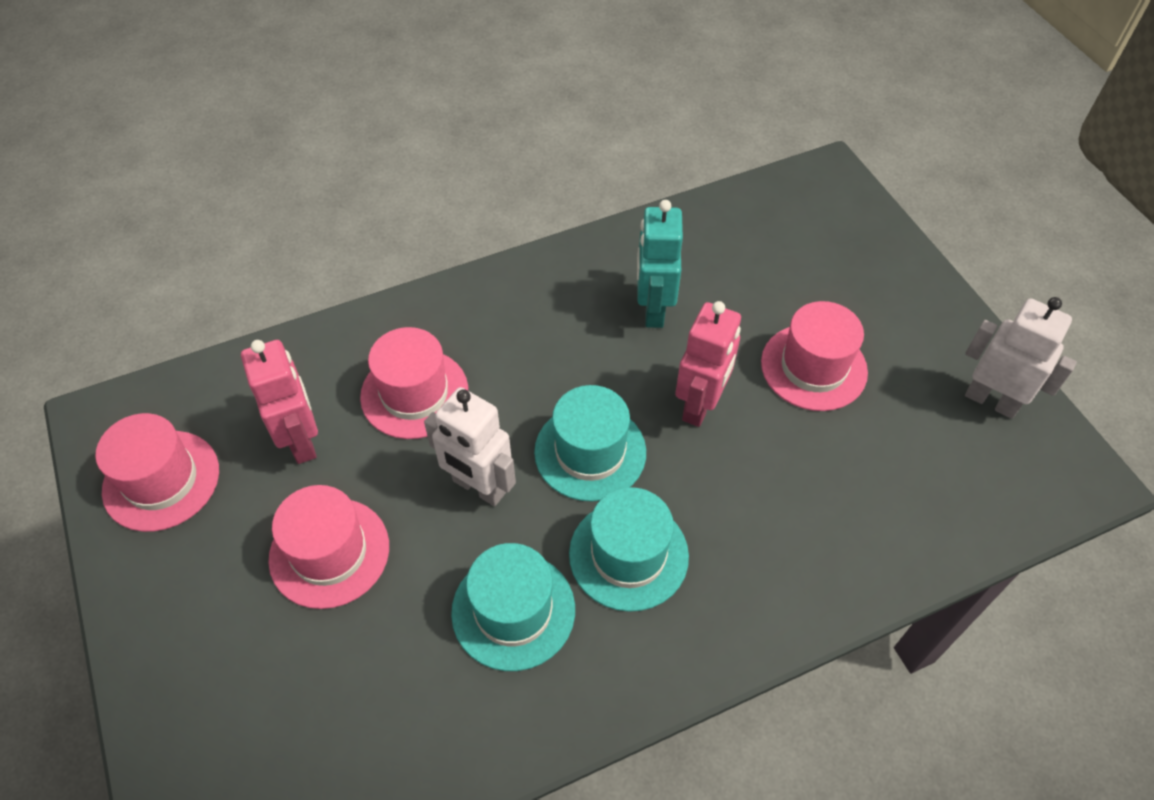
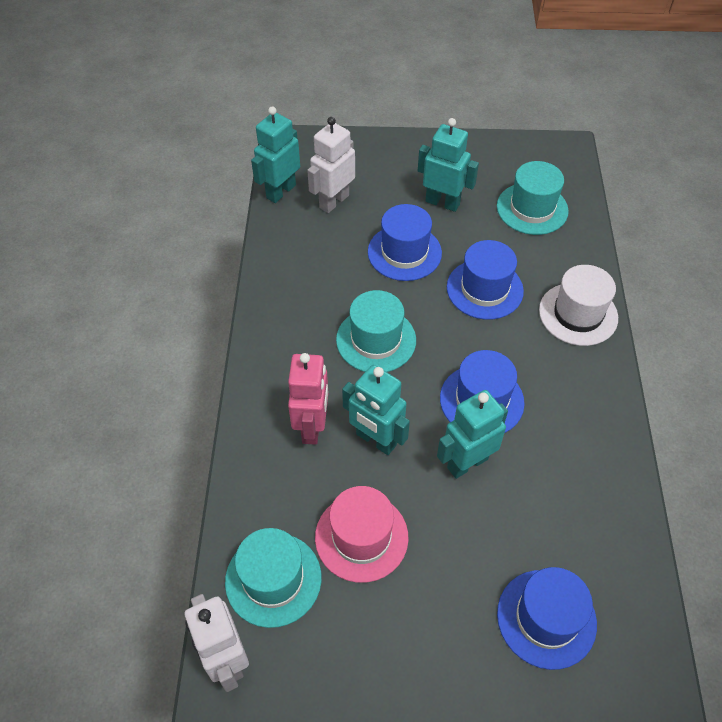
blue hat: none = 0 -> [368,204,442,281] [440,350,525,433] [447,240,524,320] [497,567,597,670] = 4
pink hat: [95,413,219,532] [268,485,389,609] [360,327,468,439] [761,301,868,411] = 4 -> [315,486,409,583] = 1
pink robot: [241,340,318,464] [675,301,741,427] = 2 -> [288,353,328,445] = 1
turquoise robot: [637,200,683,328] = 1 -> [251,106,300,203] [342,365,410,455] [418,118,479,212] [437,390,508,479] = 4
white hat: none = 0 -> [539,265,618,346] = 1

